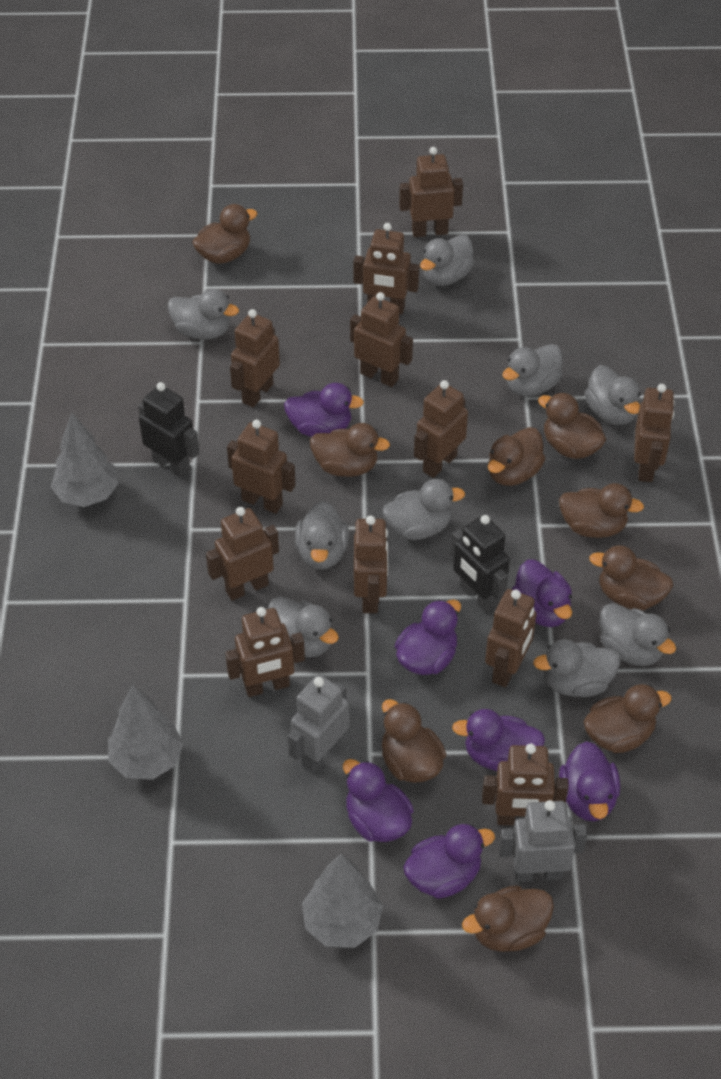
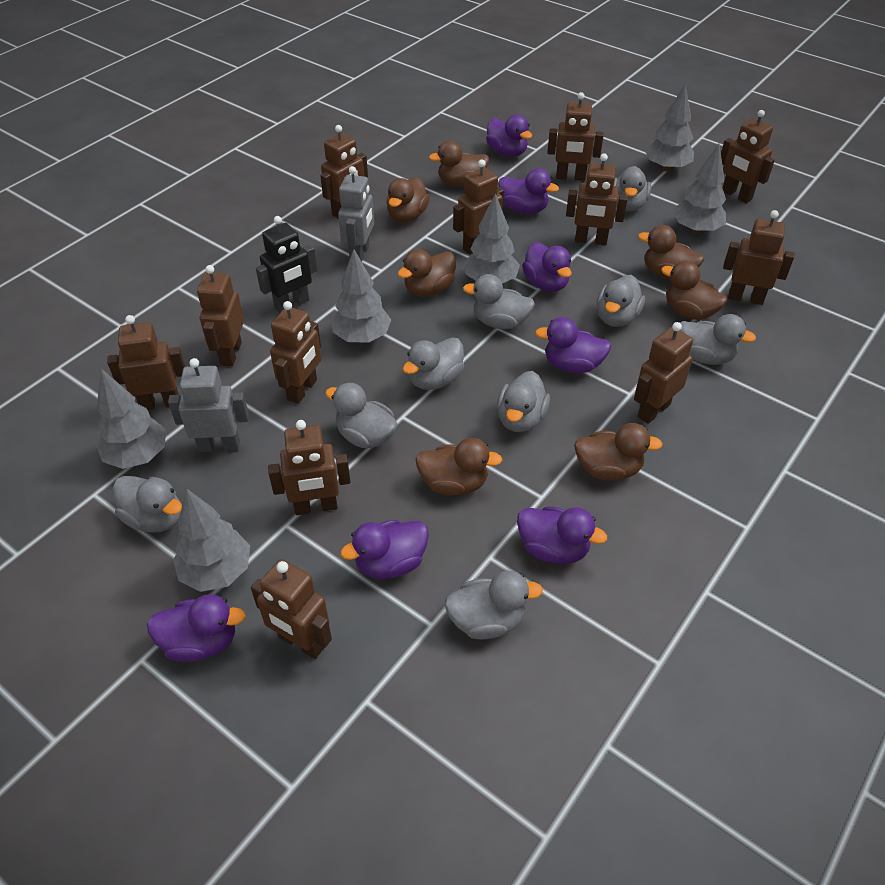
black robot: [138,382,200,478] [451,515,510,612] = 2 -> [256,216,317,313] = 1
brown duck: [192,204,257,264] [310,423,390,477] [382,699,446,783] [462,885,554,952] [488,427,546,486] [538,393,606,459] [559,483,644,538] [584,684,672,753] [589,545,673,610] = 9 -> [386,177,430,222] [398,249,456,297] [415,438,502,495] [429,141,489,187] [574,423,663,481] [638,225,704,280] [661,261,727,320] = 7
grey tree: [51,412,119,507] [108,685,183,780] [302,854,383,948] = 3 -> [96,369,166,469] [173,489,250,592] [331,250,391,343] [464,193,520,284] [645,83,694,172] [673,144,726,234] = 6

